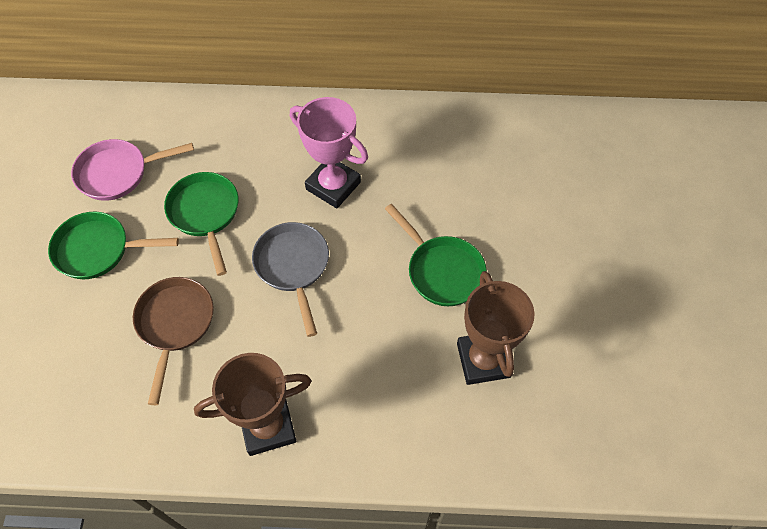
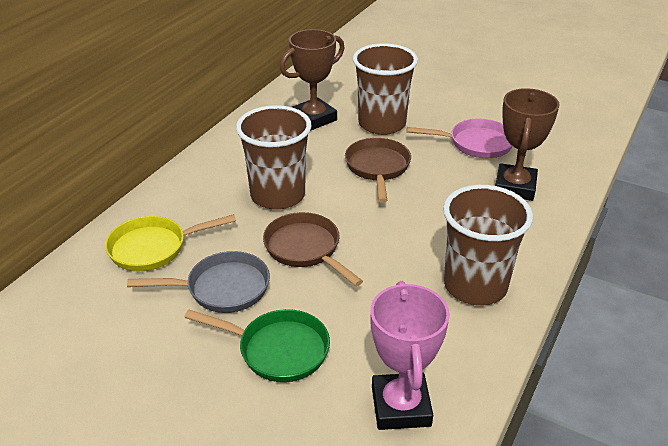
brown cup: none = 0 -> [236,105,312,210] [353,43,418,135] [443,185,533,305] = 3
brown pan: [133,277,214,405] = 1 -> [263,212,363,286] [345,138,411,203] = 2
green pan: [48,212,179,279] [164,172,239,276] [385,204,487,306] = 3 -> [184,309,330,382] = 1
yellow pan: none = 0 -> [105,214,236,271] = 1

